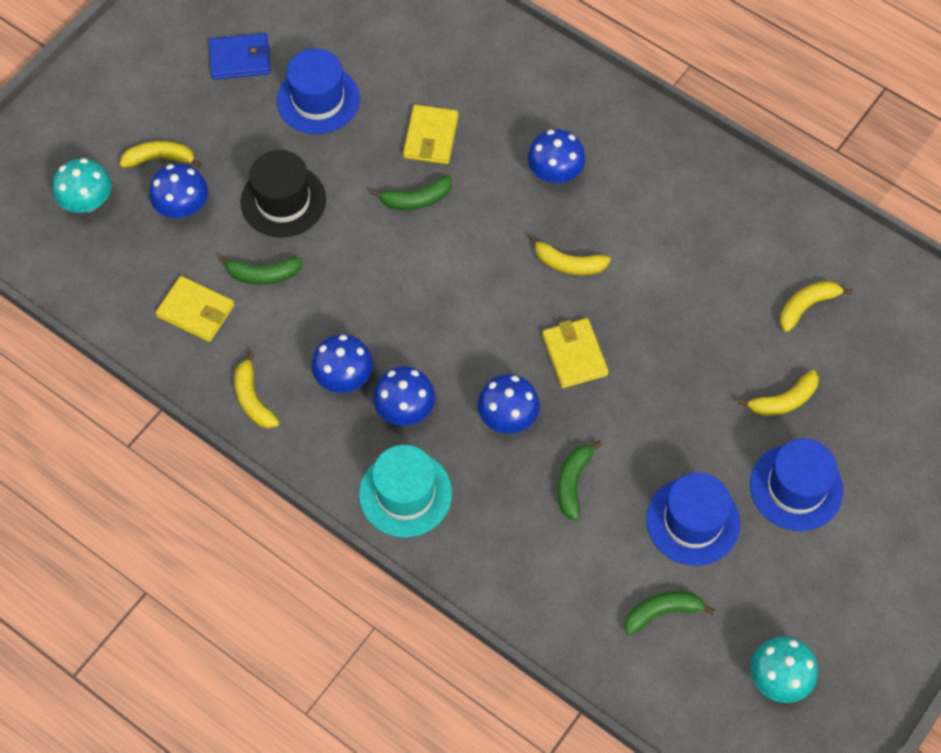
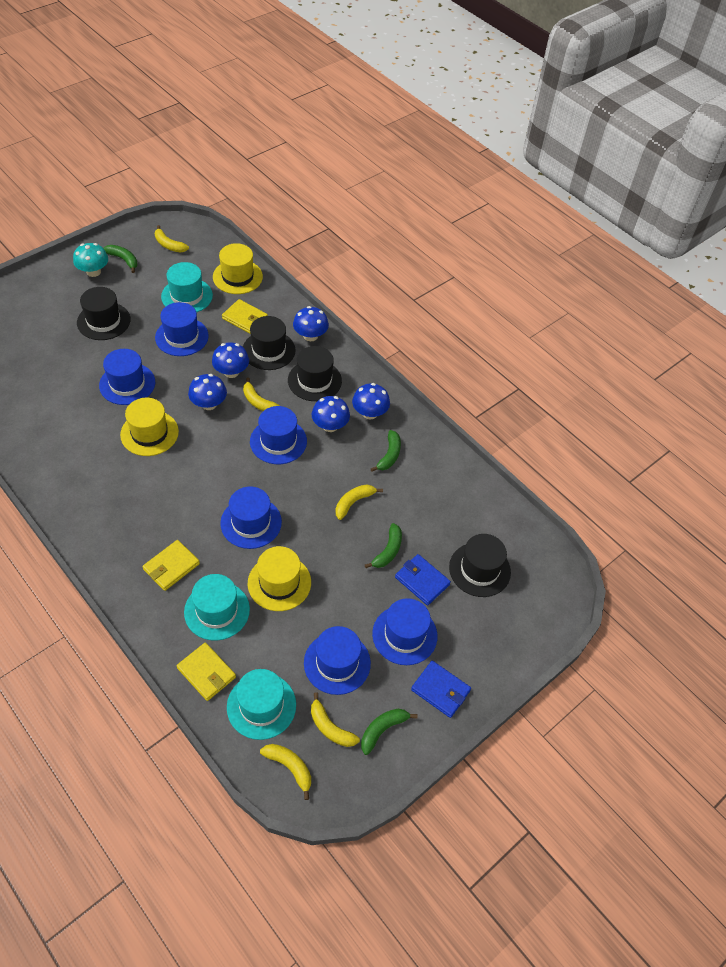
black hat: [240,150,326,238] = 1 -> [77,287,130,340] [243,316,296,370] [288,346,342,401] [449,534,511,597] = 4
blue hat: [277,48,360,134] [646,473,740,566] [750,439,843,531] = 3 -> [99,349,155,405] [155,302,209,356] [220,486,282,549] [250,406,307,464] [304,626,371,695] [372,598,437,665] = 6
blue wallet: [209,33,271,80] = 1 -> [395,554,451,605] [411,661,471,718] = 2
turquoise hat: [359,445,452,537] = 1 -> [161,262,213,313] [184,574,250,641] [227,669,296,740] = 3
turquoise mushroom: [53,158,112,213] [751,637,818,703] = 2 -> [73,243,108,277] = 1
yellow hat: none = 0 -> [120,398,179,456] [213,243,263,294] [248,546,311,611] = 3

